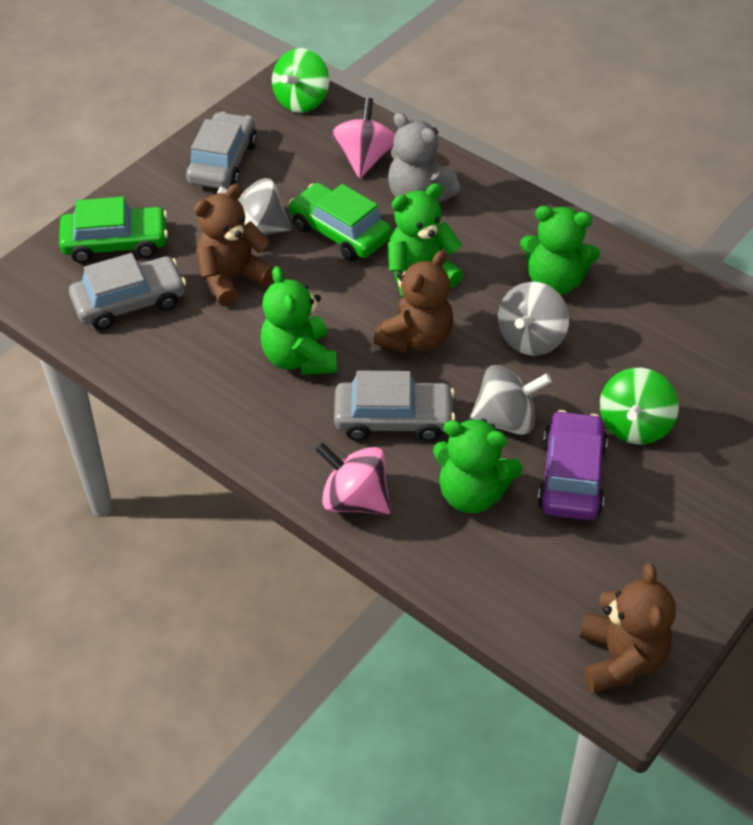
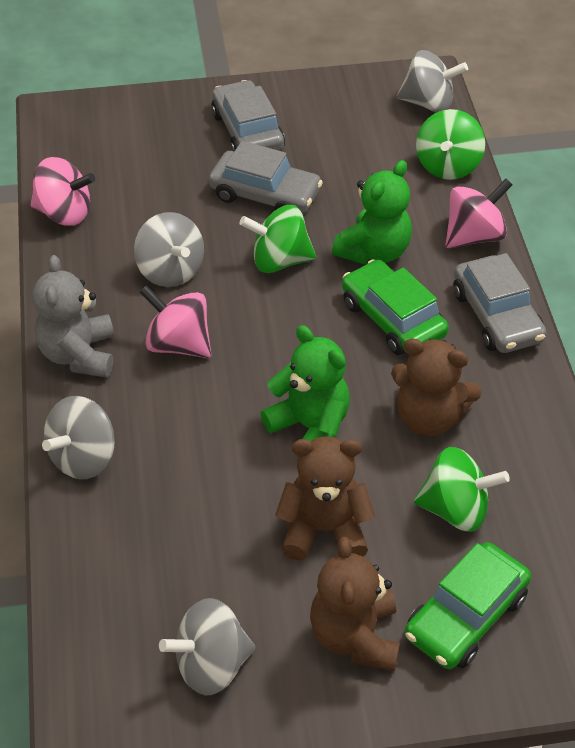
green spinning top: [272,48,329,113] [600,368,679,444] = 2 -> [239,205,316,273] [414,447,510,532] [416,109,485,180] = 3
green teddy bear: [260,266,337,375] [388,183,463,298] [433,418,523,513] [520,206,600,295] = 4 -> [260,325,350,441] [332,160,412,264] = 2
grey spinning top: [217,178,291,235] [469,365,552,435] [498,282,569,356] = 3 -> [42,396,115,479] [134,212,204,287] [159,598,255,695] [397,50,468,113] = 4
pink spinning top: [315,442,391,515] [332,98,395,178] = 2 -> [30,157,95,226] [139,285,211,358] [445,179,512,248] = 3
purple car: [537,410,608,520] = 1 -> none = 0

